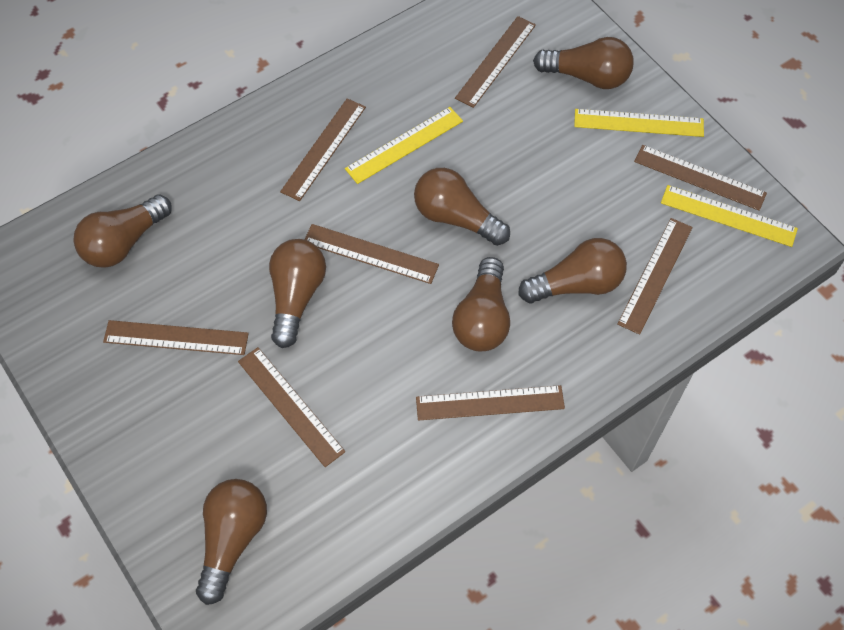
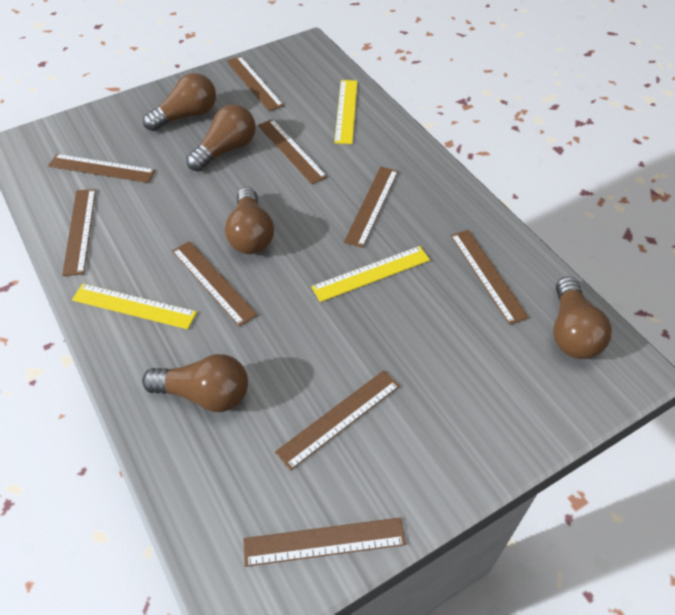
brown light bulb: [73,194,172,268] [196,479,267,605] [269,239,326,348] [414,168,510,246] [452,257,510,351] [518,238,627,303] [533,37,634,89] = 7 -> [142,354,248,412] [143,73,216,131] [186,104,256,171] [225,187,274,254] [553,276,612,359] = 5
brown ruler: [103,320,249,355] [238,347,346,467] [280,98,366,201] [304,224,439,284] [416,385,565,420] [455,16,536,108] [617,218,693,335] [634,145,767,211] = 8 -> [48,154,156,183] [62,189,96,276] [172,241,258,327] [227,56,284,111] [243,517,406,567] [258,119,328,184] [275,370,400,471] [344,167,398,248] [450,230,529,325] = 9

